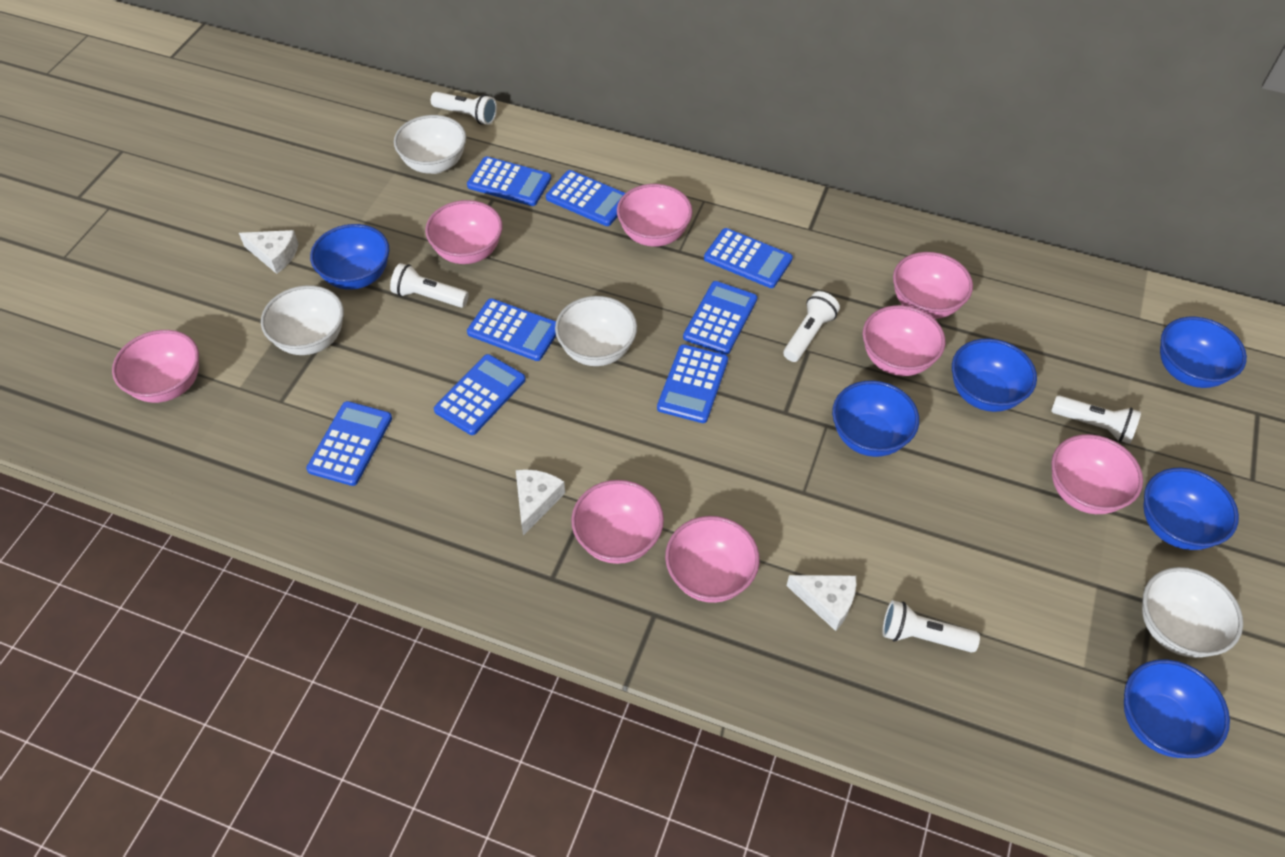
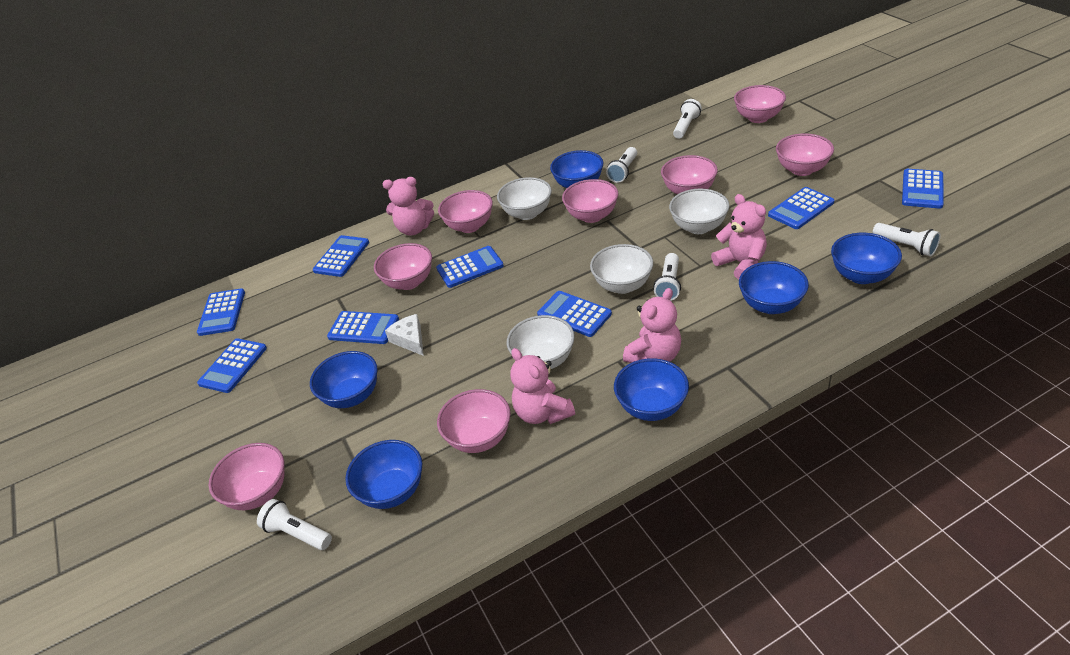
pink teddy bear: none = 0 -> [383,177,434,235] [510,348,575,424] [623,288,681,363] [711,194,767,280] = 4
white cheese: [239,230,298,274] [516,469,565,536] [786,575,856,631] = 3 -> [385,314,424,356] = 1

